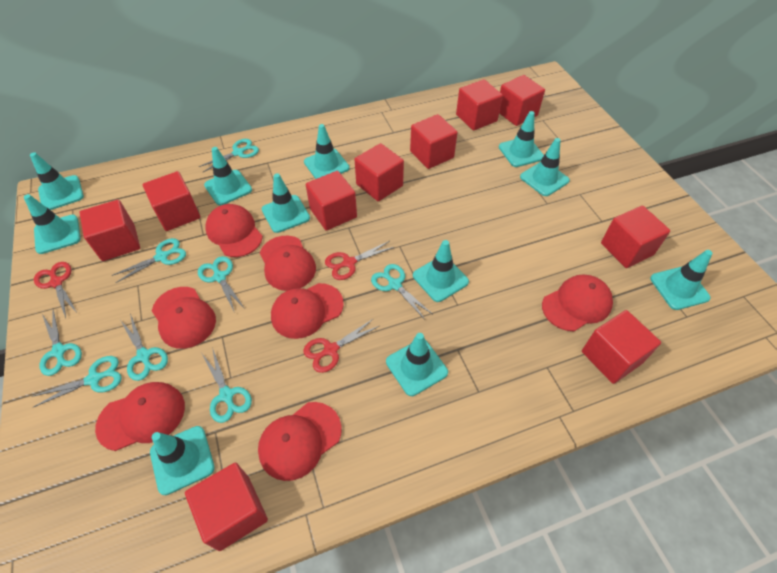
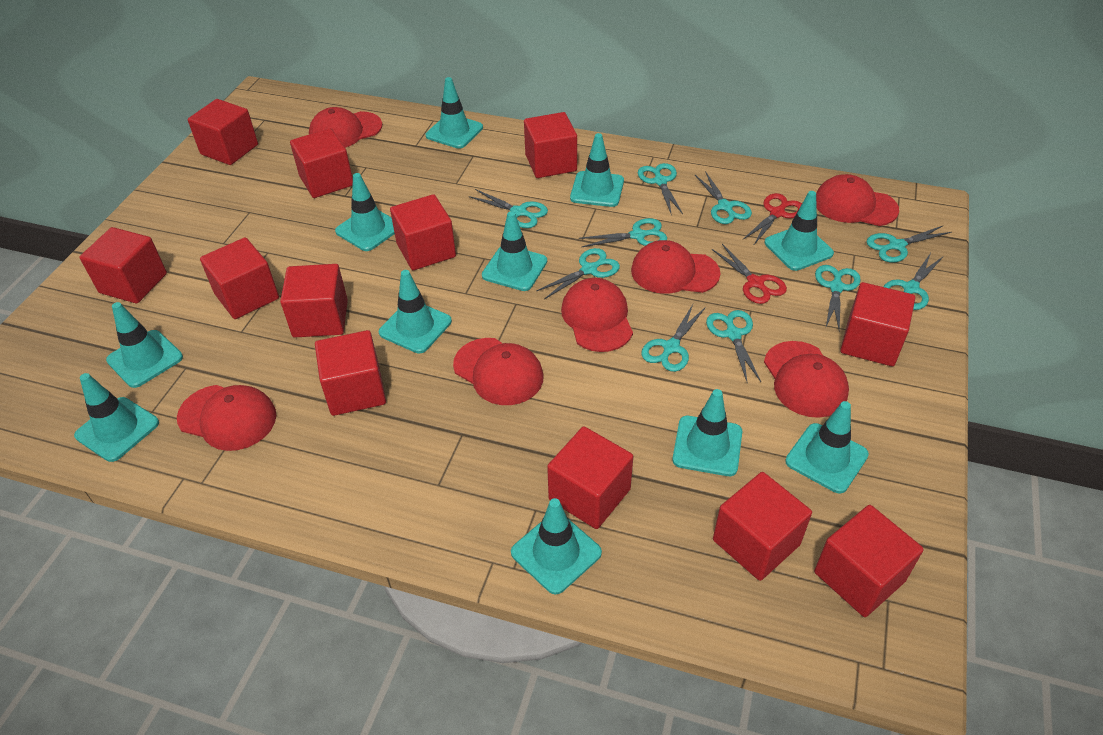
red cube: [79,200,140,261] [143,171,200,231] [185,463,268,551] [306,171,357,231] [354,143,404,201] [410,114,458,169] [456,79,503,131] [499,75,545,126] [582,310,661,384] [601,206,670,268] = 10 -> [80,227,167,304] [188,99,258,165] [200,237,279,319] [280,264,348,337] [290,128,353,198] [315,330,386,416] [390,194,456,270] [524,112,577,178] [547,427,633,529] [713,472,812,581] [814,505,924,617] [840,282,915,366] = 12
red scissors: [34,262,78,318] [303,318,379,373] [325,241,394,280] = 3 -> [712,244,787,304] [743,193,802,246] = 2
turquoise scissors: [31,356,122,407] [40,310,82,376] [111,238,186,283] [121,314,168,381] [198,256,245,313] [199,139,259,172] [202,347,252,423] [371,264,432,320] = 8 -> [469,189,548,228] [537,248,620,299] [579,218,667,247] [638,163,683,215] [641,304,706,372] [695,171,752,224] [706,310,761,382] [815,265,861,332] [866,226,951,262] [883,253,944,310] = 10

